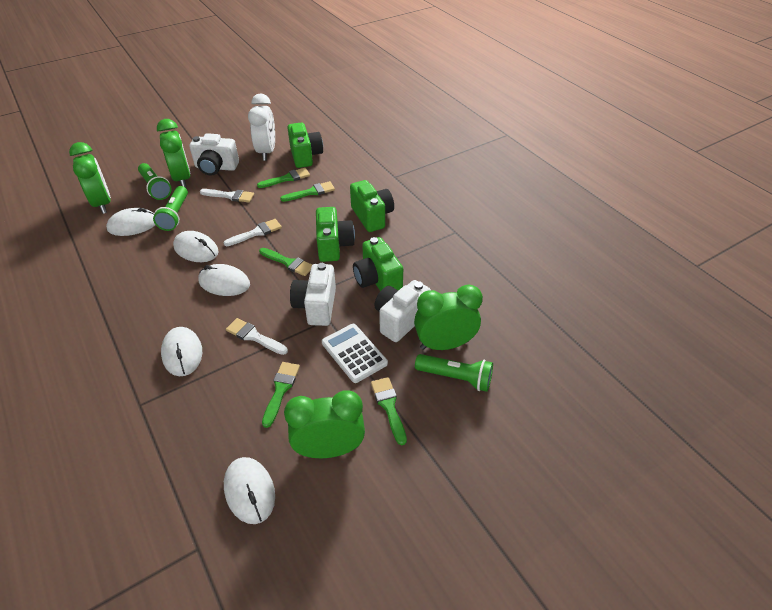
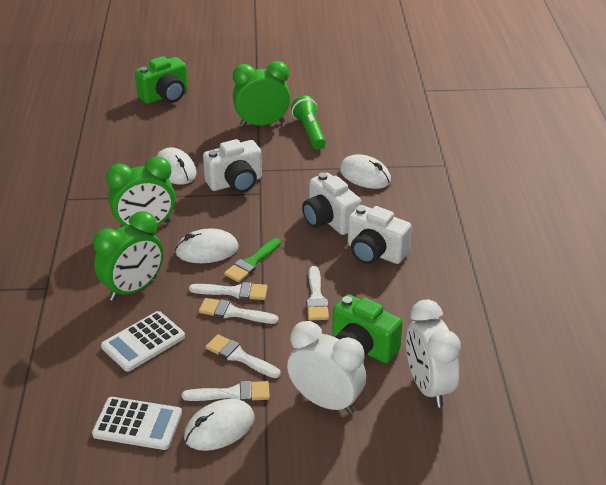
green brush: [257,168,310,188] [259,248,312,276] [262,362,300,428] [280,181,335,202] [371,377,407,445] = 5 -> [224,238,281,282] = 1
green camera: [287,122,323,168] [316,207,355,262] [350,180,394,232] [353,237,403,291] = 4 -> [135,56,188,104] [332,294,403,363] = 2
green clock: [69,142,111,214] [157,119,191,188] [284,390,365,458] [414,284,483,350] = 4 -> [93,211,163,301] [106,157,175,227] [233,61,291,127] = 3
green flashlight: [138,163,172,200] [153,186,188,231] [415,354,493,392] = 3 -> [291,96,326,149] = 1
white brush: [200,189,254,202] [223,219,282,246] [226,318,288,355] = 3 -> [182,381,270,402] [189,282,268,300] [199,298,279,324] [205,334,281,378] [306,266,329,320] = 5
white calculator: [322,324,388,383] = 1 -> [92,397,182,450] [101,311,185,372] = 2
white clock: [248,93,275,161] = 1 -> [287,321,366,414] [406,300,461,408] = 2
white mouse: [106,208,155,236] [161,327,202,376] [173,231,219,262] [198,264,250,296] [224,457,275,524] = 5 -> [156,147,196,185] [175,228,239,263] [184,399,254,451] [340,154,391,189] = 4

